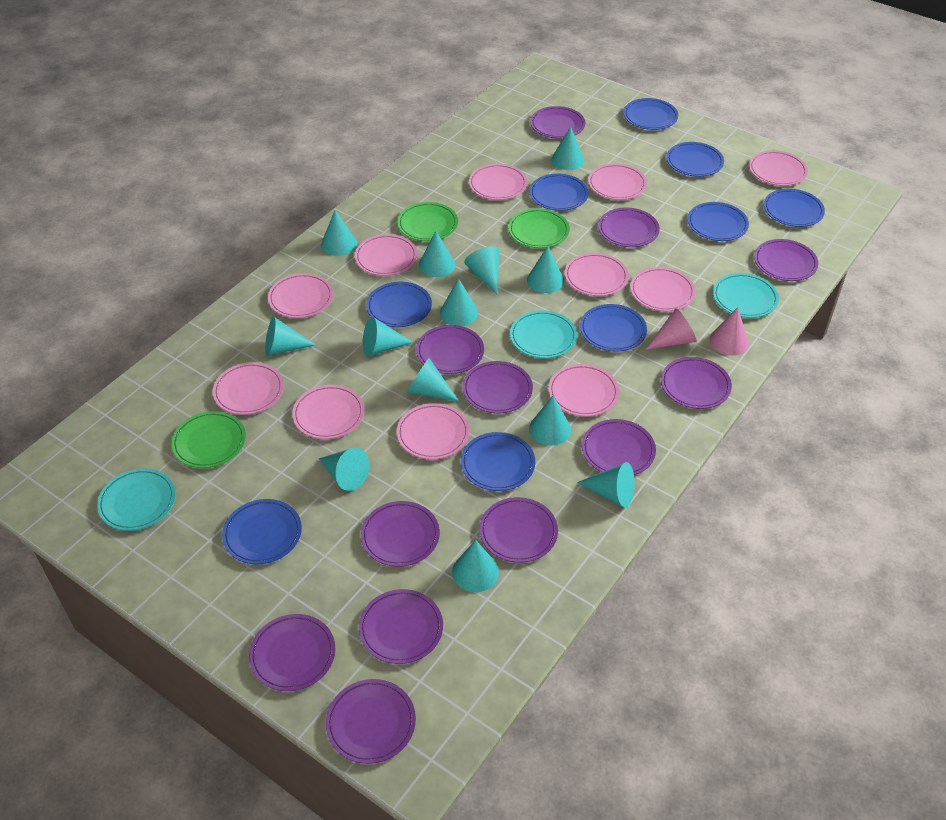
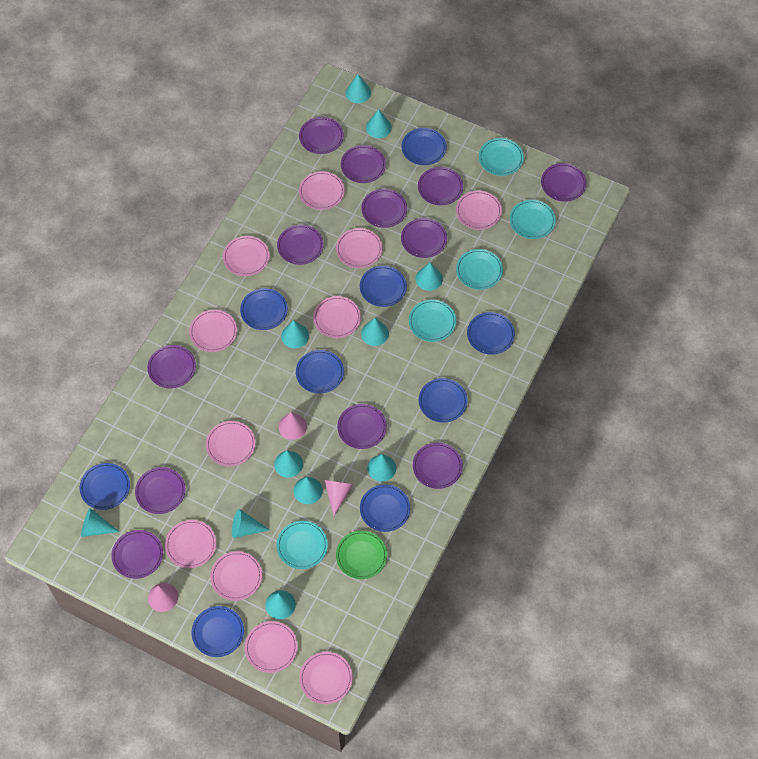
green plate: [171,411,246,468] [397,202,458,241] [508,208,570,248] = 3 -> [336,531,387,579] = 1
pink cone: [645,308,697,350] [709,307,749,356] = 2 -> [148,583,178,612] [278,412,307,440] [325,480,353,516] = 3
turquoise cone: [265,317,316,356] [319,447,369,491] [321,210,357,256] [363,317,414,357] [407,358,459,402] [419,231,455,277] [440,278,478,326] [452,540,499,592] [464,246,499,295] [527,246,564,293] [529,396,571,445] [551,126,585,170] [577,462,635,507] = 13 -> [81,508,120,537] [232,509,270,538] [265,590,296,619] [274,450,303,478] [281,320,309,348] [293,477,323,504] [346,74,371,103] [361,318,389,346] [366,109,392,138] [367,454,396,482] [416,262,443,291] = 11
turquoise plate: [97,468,176,531] [510,310,577,358] [713,273,779,318] = 3 -> [277,521,328,569] [409,300,456,342] [456,249,503,290] [479,138,524,176] [510,200,556,239] = 5

